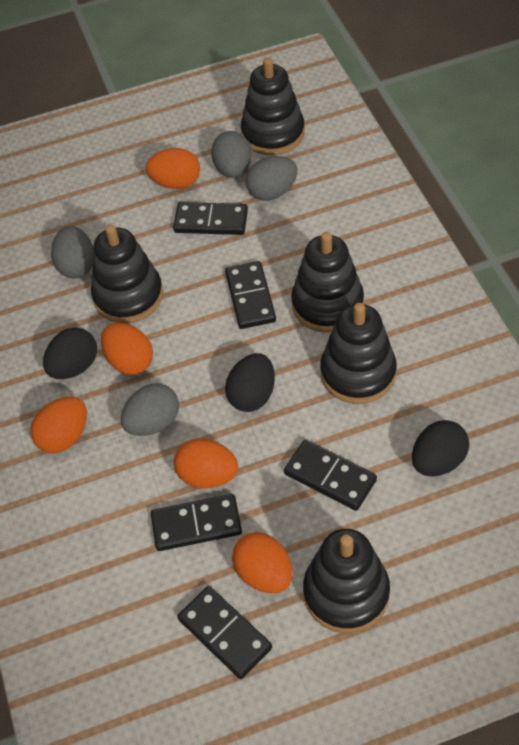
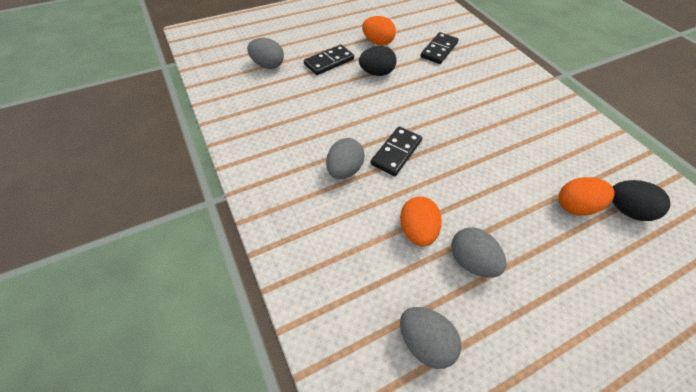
black domino: [151,494,242,551] [173,202,248,235] [177,586,272,679] [225,261,276,329] [284,440,377,511] = 5 -> [304,45,354,75] [371,126,422,176] [421,32,459,64] = 3
black egg: [43,327,97,379] [225,353,275,412] [412,420,469,477] = 3 -> [359,46,397,76] [612,180,671,221] = 2
black stacking toy: [91,224,163,323] [241,57,305,155] [291,232,364,333] [303,529,390,633] [320,303,397,404] = 5 -> none = 0
orange egg: [30,397,87,453] [101,323,153,375] [146,148,200,189] [174,439,238,488] [232,532,293,593] = 5 -> [362,16,396,46] [400,196,442,247] [559,177,615,216] = 3

